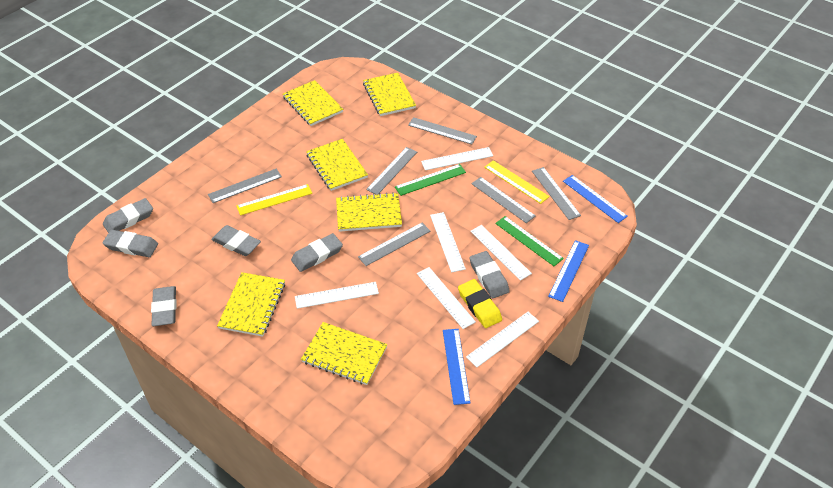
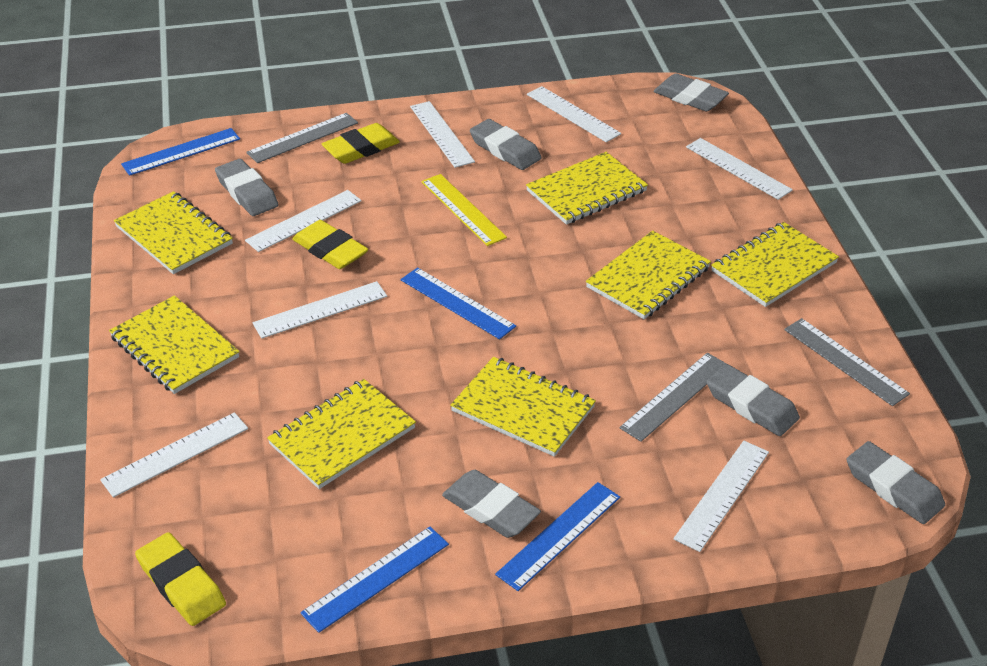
blue ruler: [443,329,470,405] [548,240,589,302] [563,175,628,223] = 3 -> [121,128,240,176] [300,527,449,633] [401,267,516,339] [495,482,620,591] = 4
green ruler: [395,164,466,196] [495,216,564,266] = 2 -> none = 0
grey ruler: [208,169,282,203] [358,223,430,266] [366,147,417,195] [408,117,477,144] [471,177,536,223] [532,167,581,220] = 6 -> [246,113,358,163] [620,353,727,442] [784,318,910,406] = 3
white ruler: [295,282,379,309] [417,267,476,329] [421,147,493,170] [430,212,466,272] [466,312,539,367] [470,225,532,281] = 6 -> [100,412,248,498] [245,190,362,252] [252,281,387,339] [410,101,475,168] [527,86,621,142] [673,441,769,552] [686,138,793,200] = 7
yellow eraser: [458,279,502,328] = 1 -> [135,532,226,626] [292,220,368,269] [322,123,400,164] = 3
yellow notebook: [217,272,285,337] [283,80,343,126] [301,322,387,385] [306,139,368,191] [336,192,402,232] [363,73,416,116] = 6 -> [109,295,240,394] [114,191,233,274] [267,379,416,489] [450,357,596,457] [526,152,648,225] [586,230,711,319] [711,222,839,307] = 7
yellow ruler: [236,184,312,215] [484,160,550,204] = 2 -> [421,174,507,246] = 1

